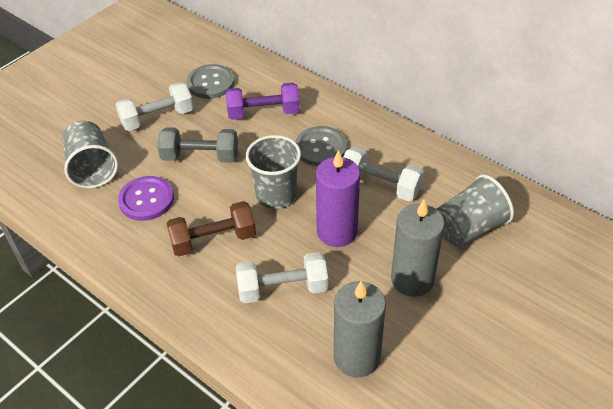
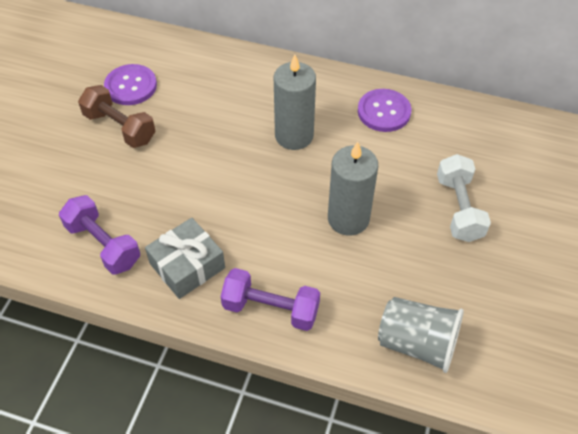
grey button: [187,64,234,99] [295,126,347,166] = 2 -> none = 0
grey cup: [62,121,118,189] [246,135,301,209] [437,174,514,247] = 3 -> [378,297,464,373] = 1
grey dumbbell: [157,127,238,163] = 1 -> none = 0
grey gift: none = 0 -> [145,218,225,299] = 1
purple button: [118,176,174,221] = 1 -> [104,64,157,105] [358,89,411,132] = 2
purple candle: [316,150,360,247] = 1 -> none = 0
purple dumbbell: [226,83,300,120] = 1 -> [59,195,140,275] [220,268,320,331] = 2
white dumbbell: [115,82,194,131] [236,252,328,303] [344,146,424,201] = 3 -> [437,154,491,242] = 1

